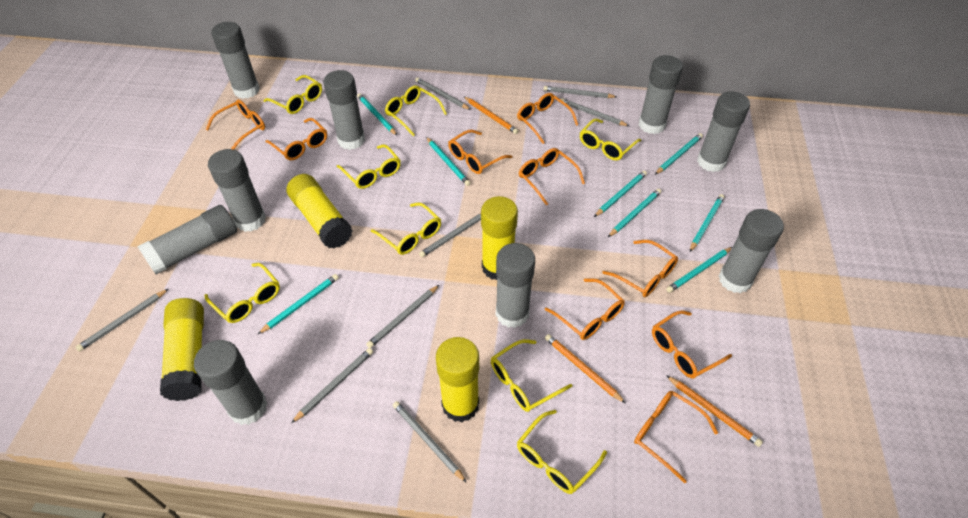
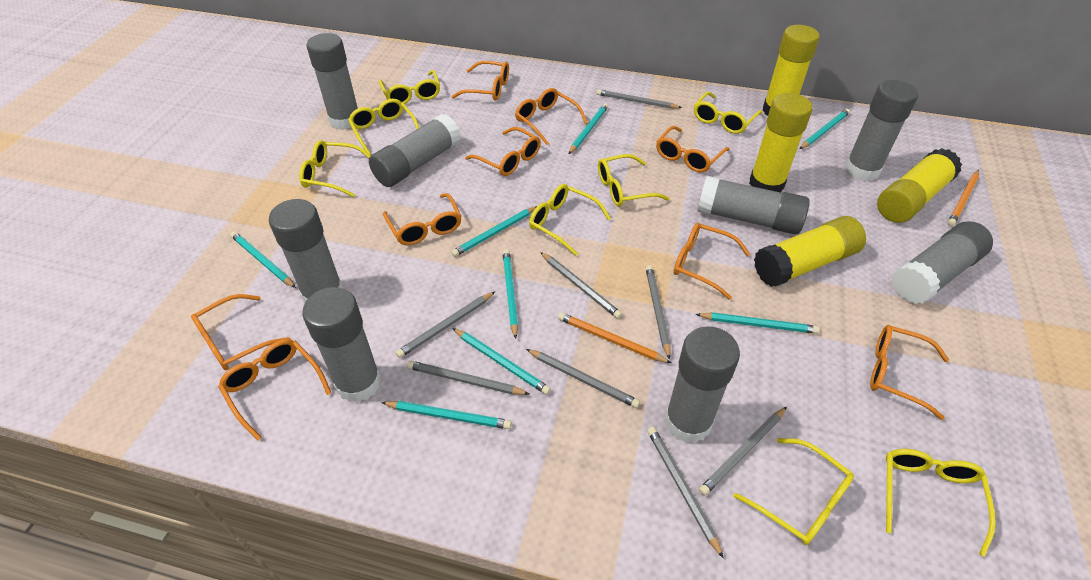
grey glue stick: [137,205,237,274] [194,340,268,425] [208,149,266,232] [211,22,260,99] [323,70,365,150] [496,243,535,328] [639,55,683,134] [697,91,750,172] [719,209,784,293] = 9 -> [269,199,343,303] [302,287,381,403] [306,33,358,130] [369,114,461,187] [665,326,740,443] [698,176,809,234] [845,80,918,181] [892,221,993,304] = 8
orange pencil: [464,97,518,134] [545,334,625,403] [666,375,763,447] = 3 -> [558,312,671,363] [948,170,979,226] = 2

